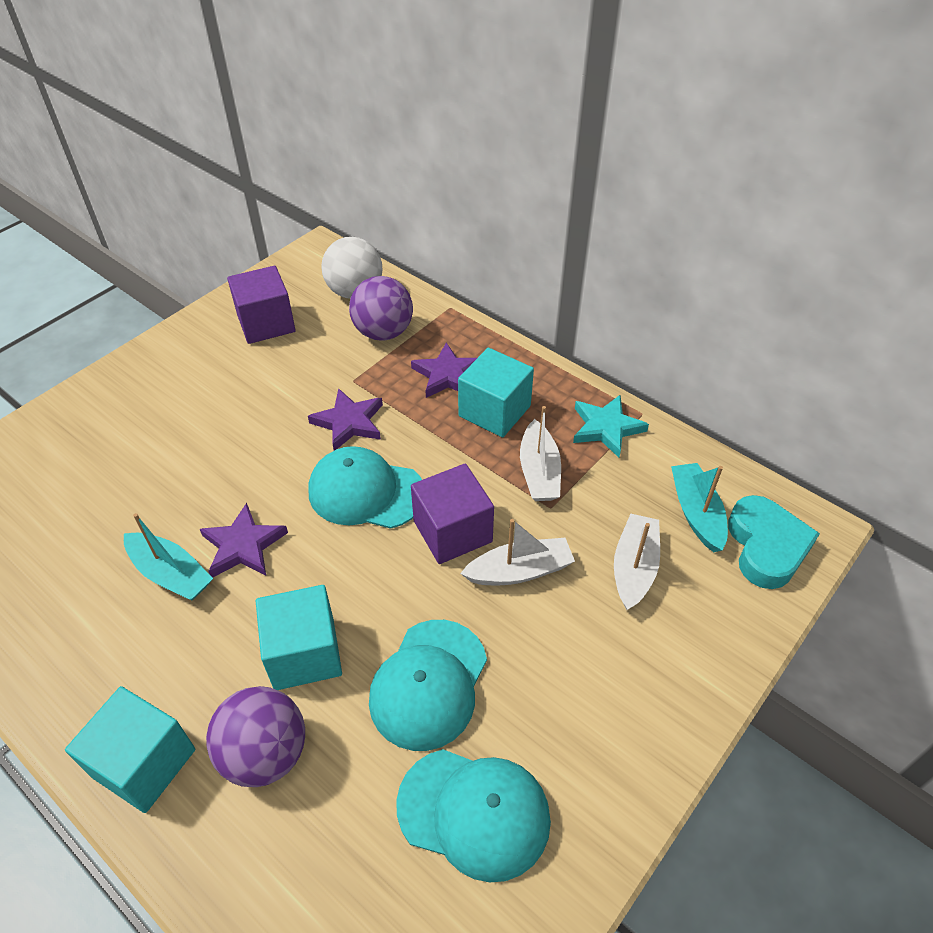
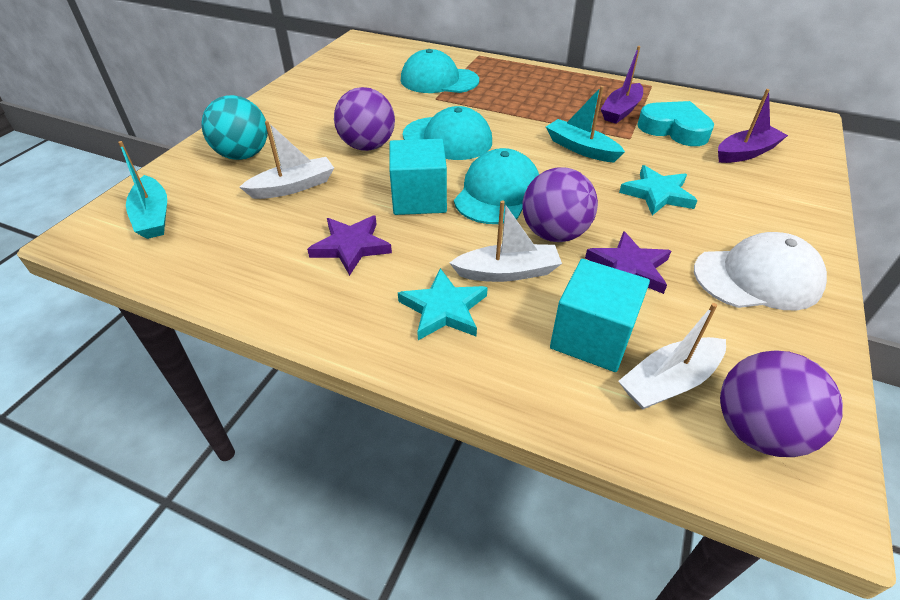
purple ball: [206,686,305,787] [349,276,413,341] = 2 -> [334,87,395,151] [523,167,598,242] [720,350,843,457] = 3
purple boat: none = 0 -> [601,46,643,123] [718,89,788,163] = 2
purple cube: [227,266,296,344] [411,464,494,564] = 2 -> none = 0
purple star: [200,503,288,578] [308,388,383,450] [411,342,477,398] = 3 -> [307,216,392,276] [585,231,671,294] = 2
turquoise ball: none = 0 -> [201,95,268,160] = 1
turquoise cube: [65,686,195,813] [256,585,342,690] [458,348,534,437] = 3 -> [389,139,447,215] [550,259,650,372] = 2
turquoise star: [573,395,649,458] = 1 -> [398,268,488,340] [619,165,698,215] = 2
white ball: [321,237,383,299] = 1 -> none = 0
white cap: none = 0 -> [694,232,827,310] = 1

